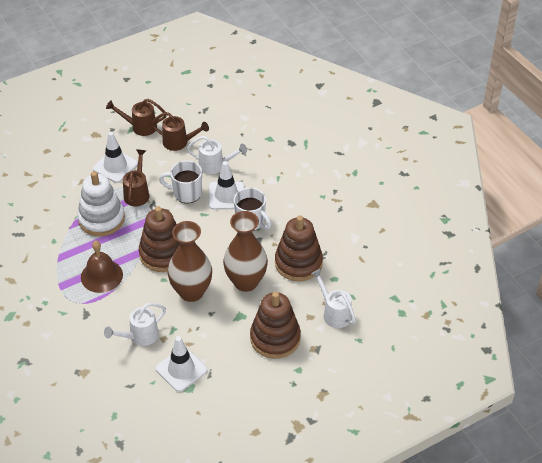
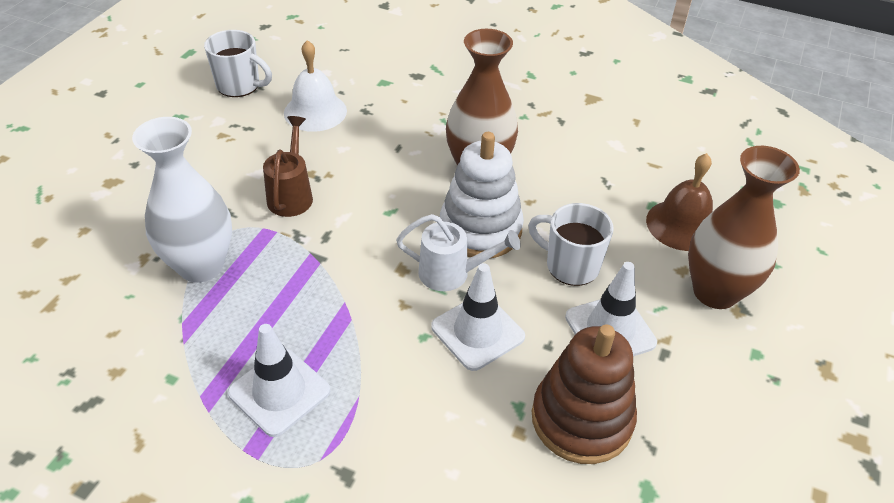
brown stacking toy: [139,206,180,272] [250,292,301,359] [275,215,323,281] = 3 -> [532,324,637,464] = 1
brown watering can: [106,99,167,136] [123,149,149,206] [151,112,209,151] = 3 -> [263,116,313,217] = 1
white bell: none = 0 -> [284,40,347,132] = 1
white vase: none = 0 -> [132,117,232,283] = 1
white watering can: [104,303,166,346] [187,136,247,174] [311,269,356,328] = 3 -> [396,214,521,291] = 1

